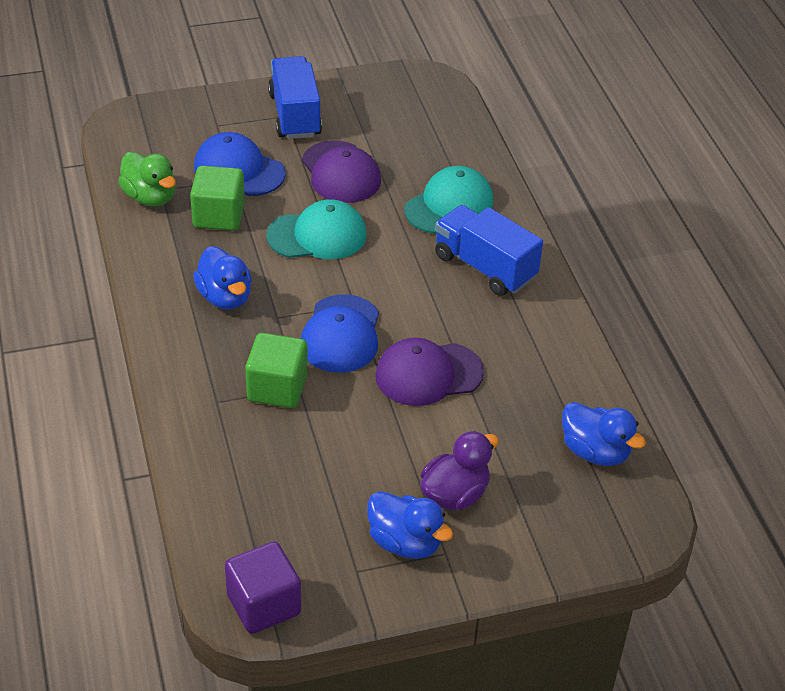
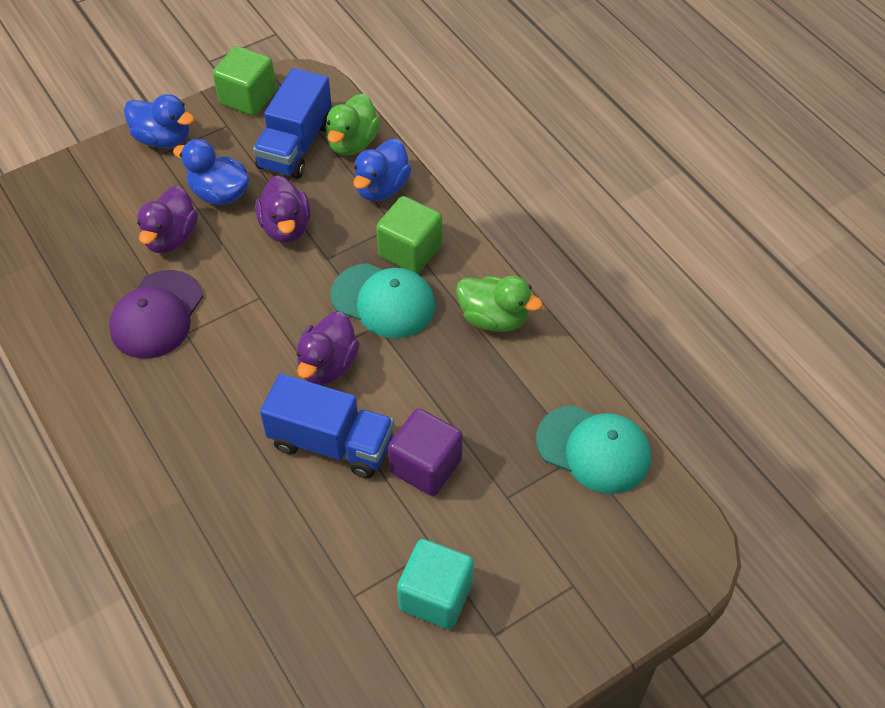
blue cap: [194,132,286,196] [301,294,379,373] = 2 -> none = 0
green duck: [118,152,176,206] = 1 -> [325,93,380,155] [456,276,543,332] = 2
purple cap: [302,141,381,203] [375,338,484,406] = 2 -> [109,270,203,359] = 1
purple duck: [420,431,499,510] = 1 -> [137,186,198,253] [255,175,311,243] [296,311,360,385] = 3
turquoise cube: none = 0 -> [397,539,474,629] = 1

